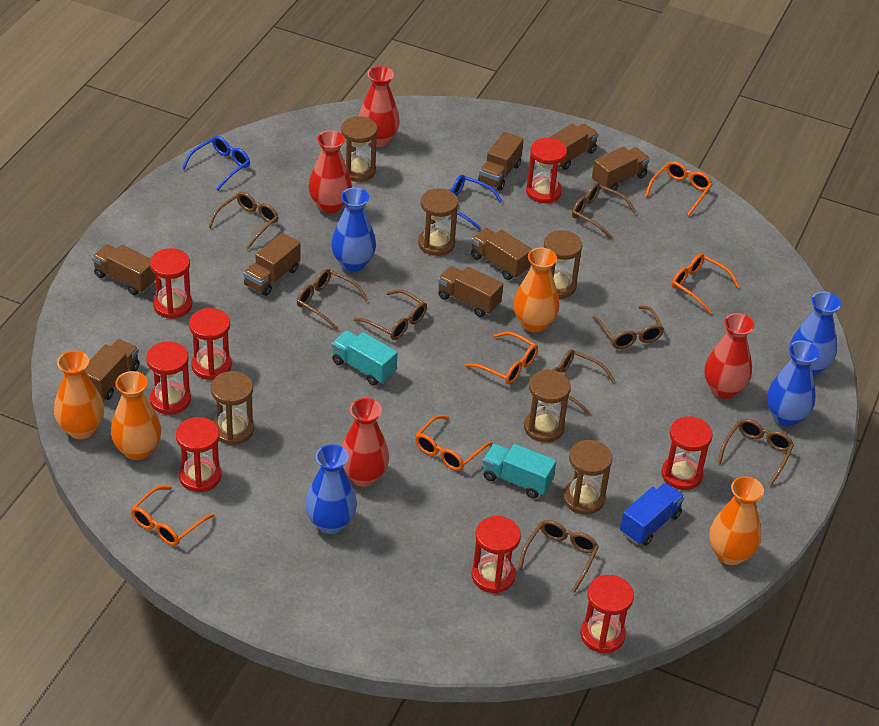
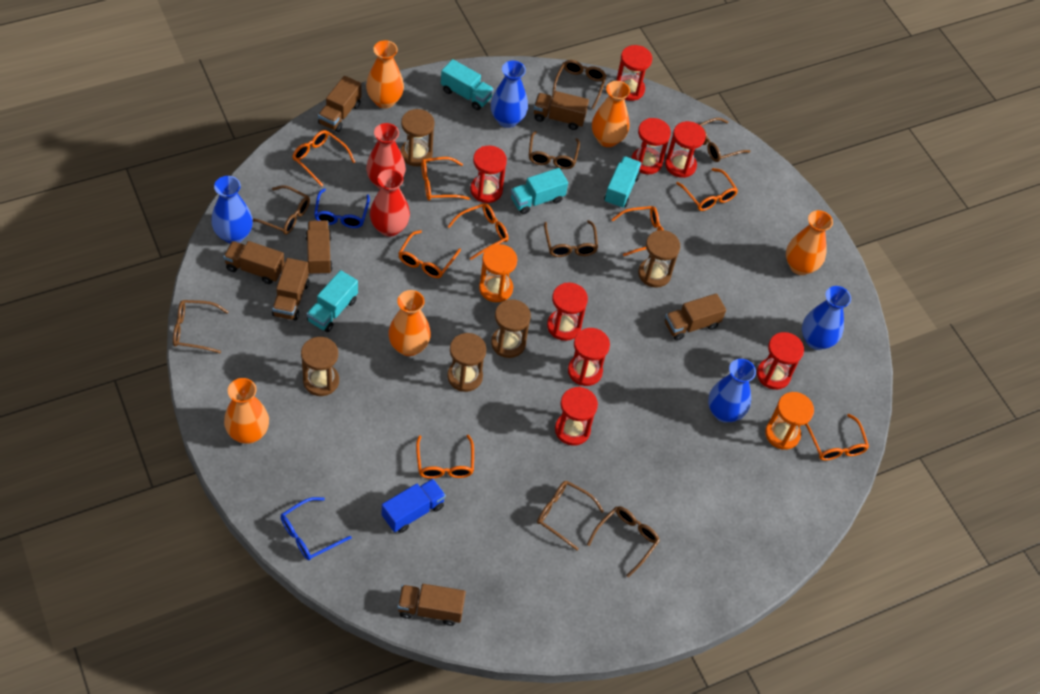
brown hourglass: [211,371,254,445] [341,116,377,182] [418,188,458,256] [524,369,571,442] [544,230,583,299] [563,440,613,514] = 6 -> [301,337,339,396] [401,109,435,166] [447,333,486,392] [491,299,531,358] [638,230,680,288] = 5
brown truck: [85,339,140,400] [92,244,156,295] [243,233,300,296] [438,266,503,317] [471,228,532,280] [478,132,524,190] [549,123,599,170] [592,146,650,193] = 8 -> [223,241,285,284] [272,258,309,321] [306,220,333,275] [318,76,361,132] [397,584,466,626] [534,91,589,130] [665,293,726,341] = 7
orange glasses: [131,486,215,546] [415,415,492,471] [465,331,538,384] [645,161,712,216] [672,254,740,314] = 5 -> [292,130,355,187] [398,230,461,278] [416,435,474,479] [421,157,470,201] [447,203,509,260] [611,206,664,256] [676,168,738,211] [805,414,869,461] = 8
orange hourglass: none = 0 -> [479,244,518,302] [765,392,814,450] = 2
orange vase: [54,351,104,439] [111,371,161,460] [513,248,559,332] [709,476,764,565] = 4 -> [224,378,269,444] [366,40,404,108] [388,290,431,356] [592,81,630,147] [786,210,833,275] = 5
red vase: [309,130,352,213] [341,398,389,487] [359,66,400,147] [704,313,754,399] = 4 -> [366,123,406,189] [370,169,410,237] = 2
turquoise truck: [332,331,398,386] [483,444,556,498] = 2 -> [307,270,358,332] [441,59,494,110] [511,168,568,214] [604,156,641,208] = 4

